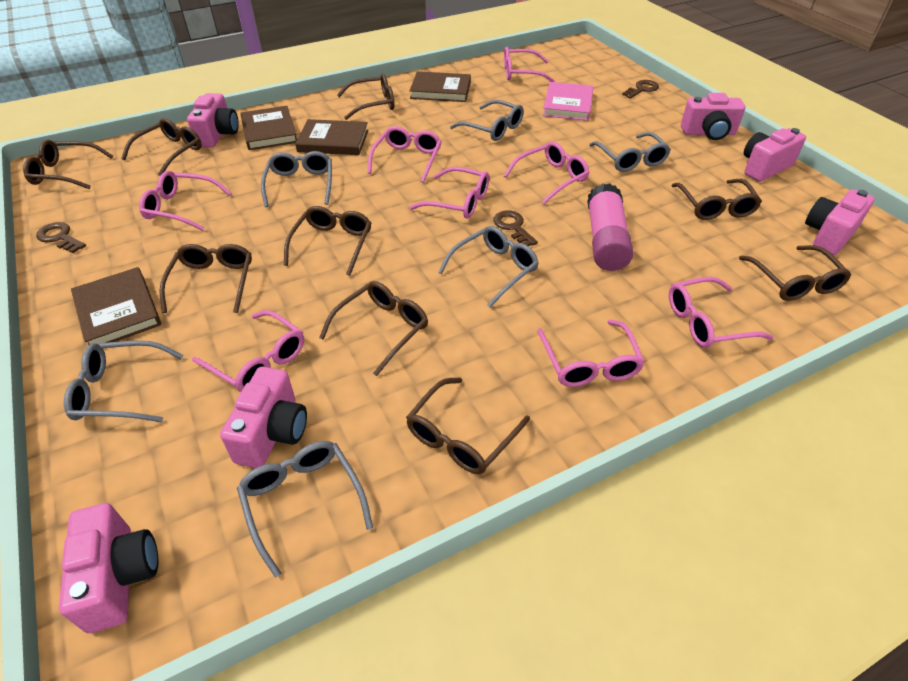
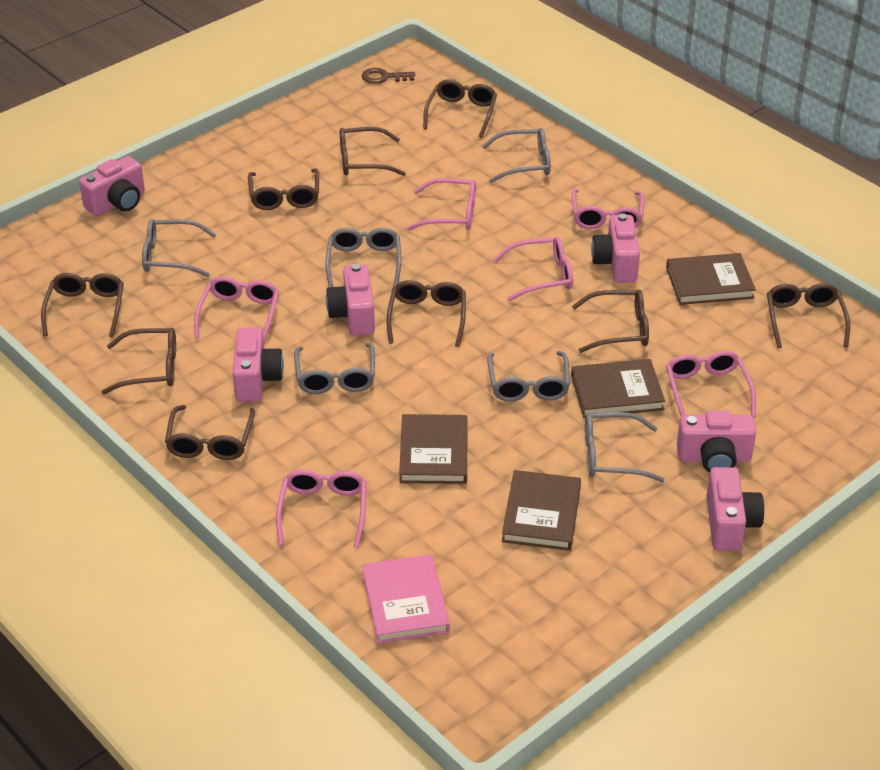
brown key: [36,222,86,253] [493,210,538,246] [622,80,659,99] = 3 -> [362,68,415,84] = 1
pink glasses: [139,171,232,231] [192,310,304,392] [368,126,442,183] [409,167,489,219] [504,47,555,82] [504,142,590,204] [537,319,645,387] [669,277,773,348] = 8 -> [194,276,279,342] [276,470,366,548] [407,178,476,231] [494,237,573,302] [572,189,644,229] [666,351,756,417] = 6
pink glue stick: [587,183,633,271] = 1 -> none = 0

